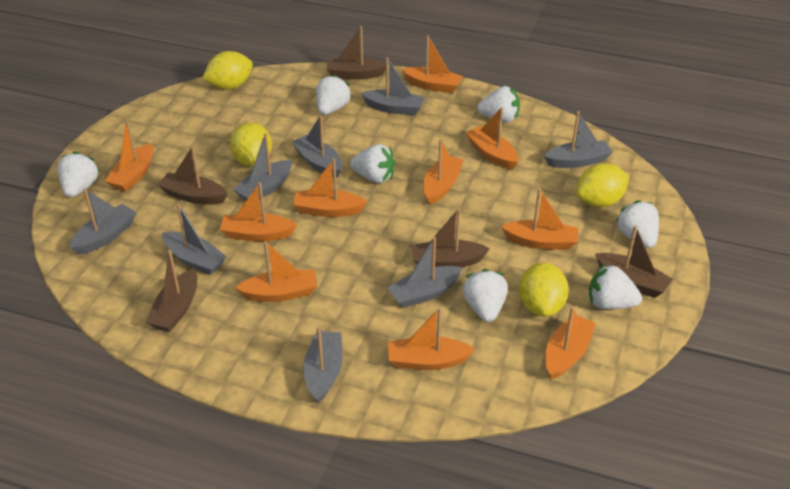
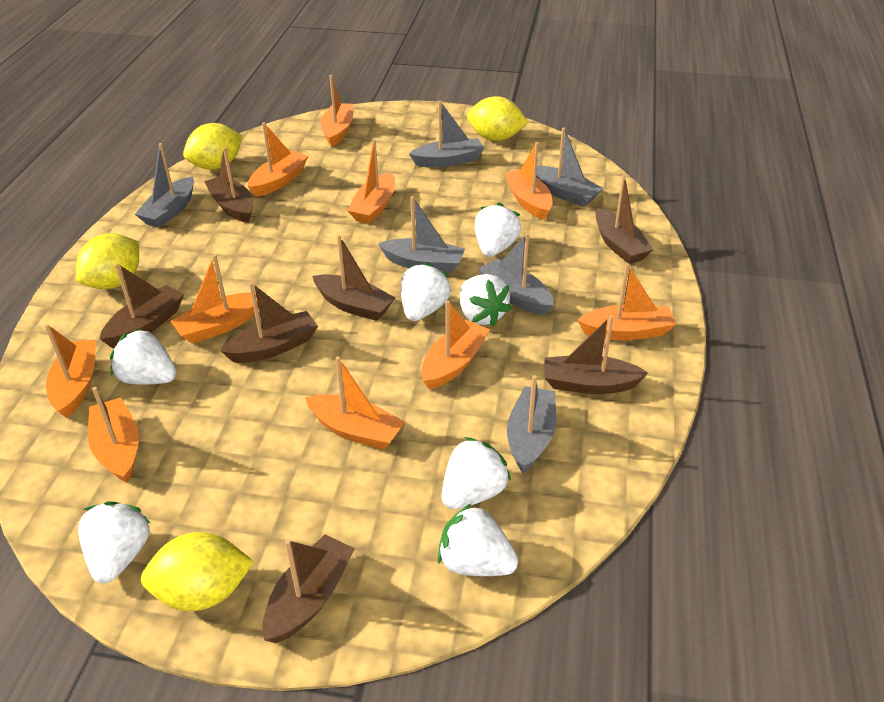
brown boat: [146,250,197,332] [158,146,228,205] [327,26,386,79] [411,208,490,267] [595,225,673,298] = 5 -> [99,263,184,348] [204,147,253,223] [221,282,318,363] [262,534,355,643] [312,235,395,321] [545,315,648,394] [595,175,653,264] = 7
grey boat: [69,188,137,255] [162,203,227,275] [233,133,292,201] [292,115,343,178] [303,326,343,403] [361,58,425,115] [387,237,462,308] [544,111,613,168] = 8 -> [135,143,194,228] [378,196,465,273] [409,100,484,167] [478,233,554,315] [507,375,556,474] [536,127,603,207] = 6

